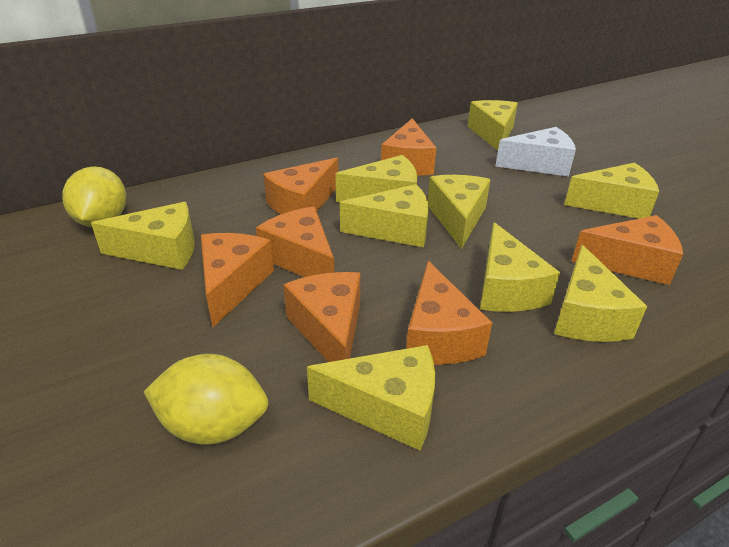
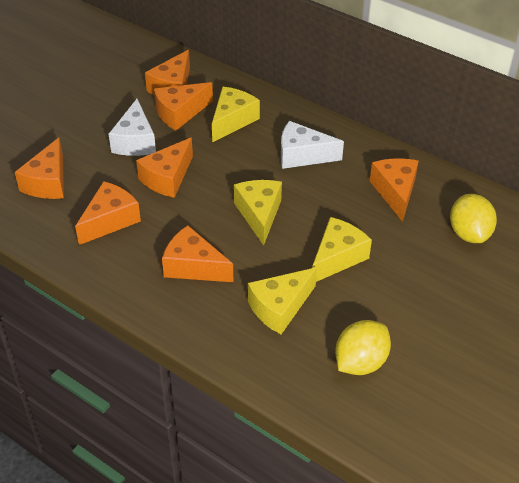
white cheese: [495,127,576,177] = 1 -> [109,99,156,156] [281,121,344,169] = 2
yellow cheese: [91,202,195,270] [307,345,435,451] [335,155,417,202] [340,184,428,247] [428,175,491,249] [468,100,518,151] [480,222,560,312] [554,245,647,342] [564,163,659,219] = 9 -> [212,87,260,142] [234,180,282,246] [248,267,317,334] [312,217,372,282] = 4

